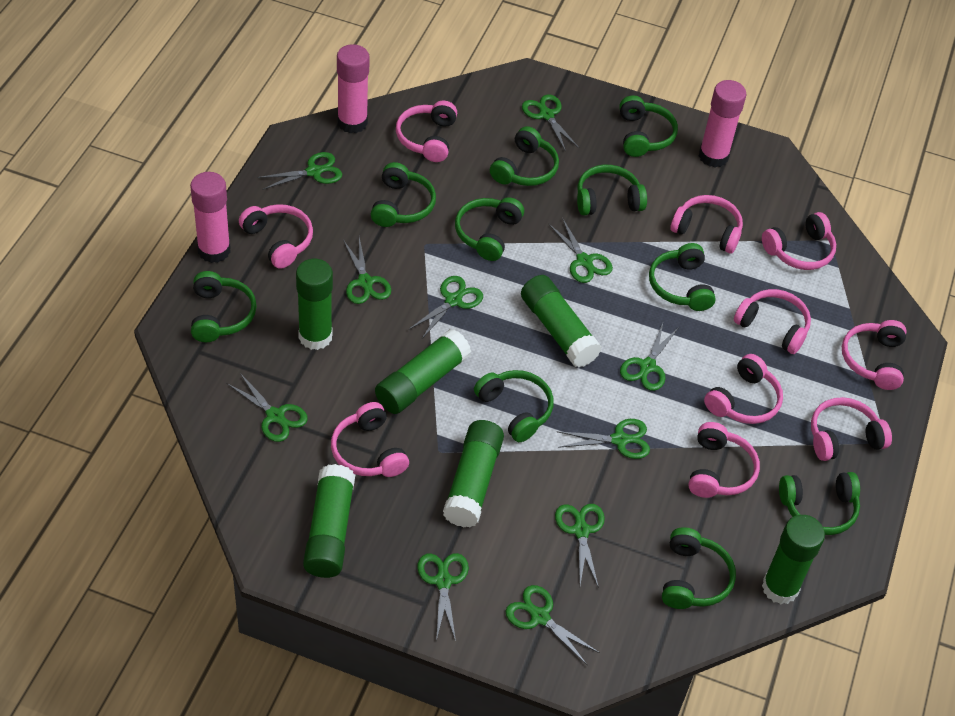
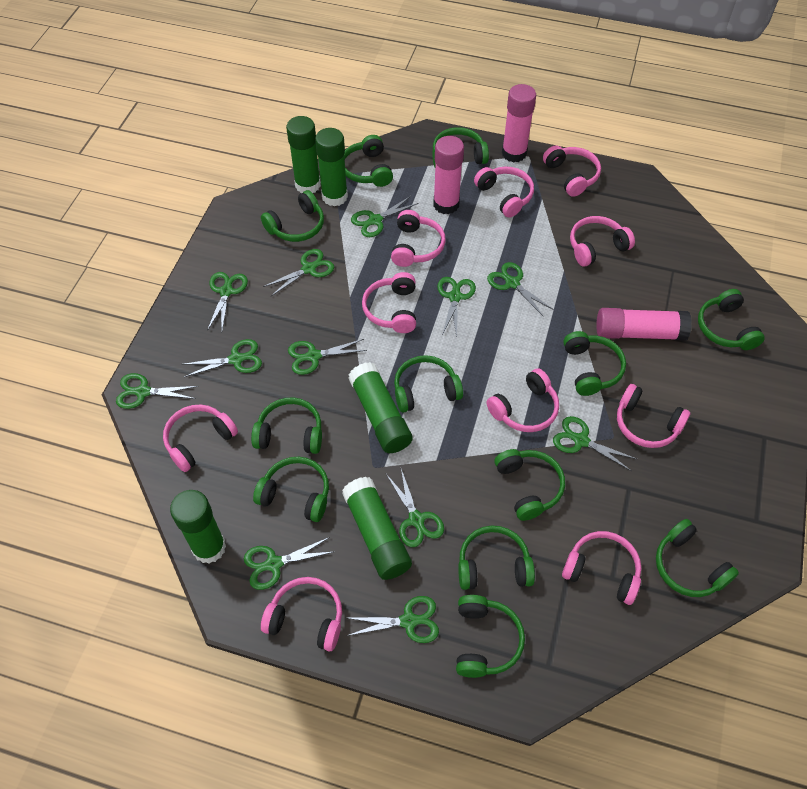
green glue stick: [296,259,333,350] [303,464,355,578] [375,329,471,414] [443,420,504,528] [521,275,602,368] [762,515,825,604] = 6 -> [170,490,226,564] [286,116,321,193] [315,128,348,207] [342,477,412,580] [348,362,413,453] = 5
green headphones: [191,271,257,342] [371,162,436,227] [455,197,524,261] [474,370,553,442] [490,126,559,186] [577,165,647,215] [619,95,678,157] [649,243,716,311] [662,527,736,609] [779,472,860,535] = 10 -> [251,398,322,454] [253,457,329,522] [261,190,324,242] [344,135,393,187] [394,355,463,413] [432,127,489,167] [456,595,525,678] [458,526,535,590] [494,449,565,521] [563,331,626,396] [656,519,739,597] [698,289,765,350] = 12
green scissors: [226,373,308,442] [257,152,342,190] [343,237,391,304] [408,276,483,339] [417,553,469,641] [505,585,600,665] [522,94,579,152] [548,218,613,283] [555,504,605,588] [557,419,650,459] [620,323,679,391] = 11 -> [116,373,199,409] [182,339,262,377] [207,272,248,331] [244,537,333,590] [263,249,334,296] [288,339,367,375] [347,596,439,643] [351,196,419,237] [386,469,444,547] [437,277,476,337] [487,262,554,317] [553,416,637,471] = 12

